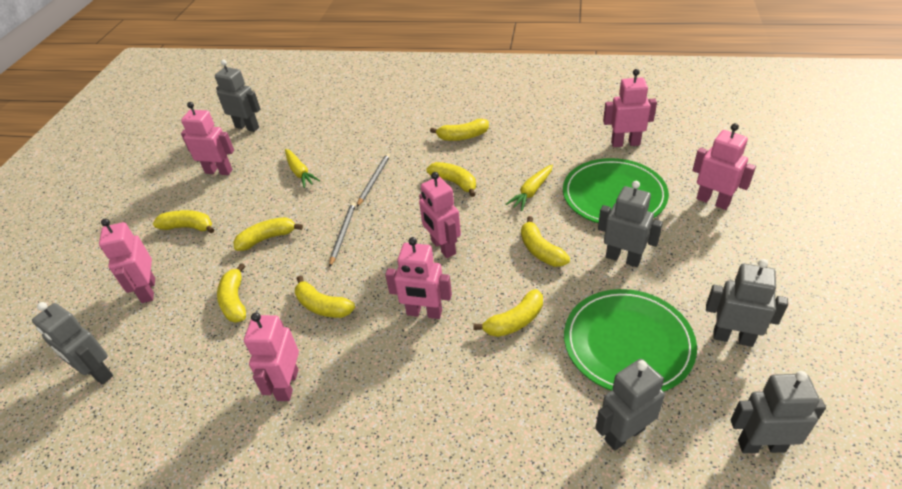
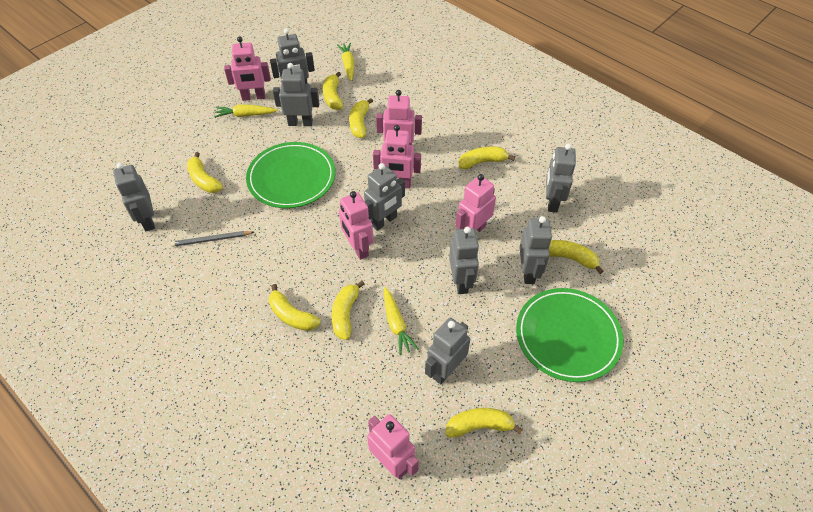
grey pencil: [329,203,356,267] [357,154,390,207] = 2 -> [171,231,254,247] = 1
grey robot: [32,302,113,385] [215,60,261,132] [595,359,665,451] [598,181,663,267] [706,259,788,347] [731,371,826,453] = 6 -> [113,163,155,231] [270,28,315,83] [273,63,320,126] [364,163,405,231] [425,317,470,384] [449,227,479,294] [519,216,552,284] [546,144,576,213] = 8
pink robot: [99,219,155,303] [181,102,234,175] [244,312,299,401] [385,237,452,319] [419,172,461,258] [603,69,657,147] [692,123,756,210] = 7 -> [224,36,271,101] [339,191,374,260] [367,414,419,479] [373,125,421,188] [376,90,422,145] [455,174,496,232] = 6
yellow carrot: [285,149,320,188] [506,165,553,211] = 2 -> [214,104,278,118] [337,43,354,81] [384,287,418,355] = 3

